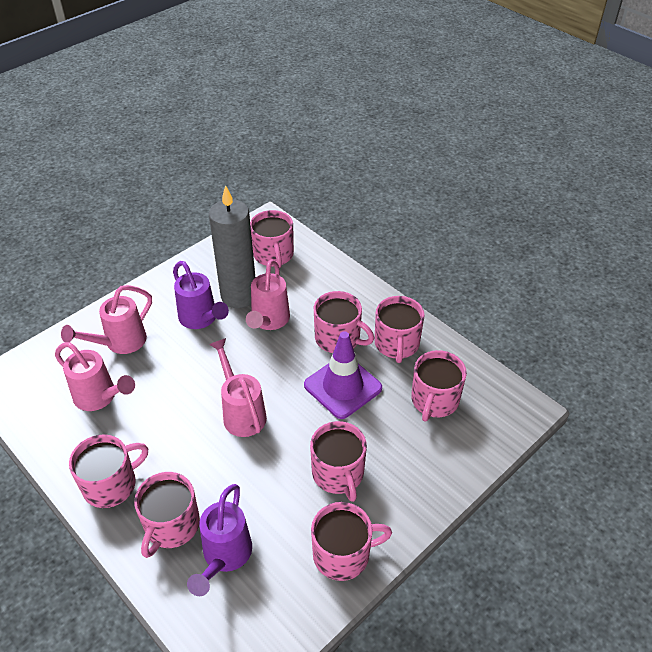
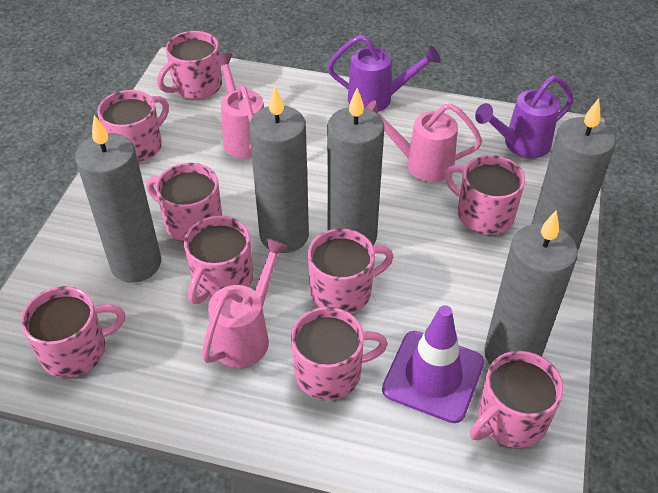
grey candle: [209,185,255,308] = 1 -> [75,115,161,283] [249,87,309,253] [327,88,384,245] [484,211,578,365] [532,99,616,250] = 5
pink mug: [69,435,148,508] [134,472,200,558] [250,210,294,268] [310,421,367,502] [311,502,392,581] [314,291,374,353] [374,296,425,363] [411,350,467,422] = 8 -> [21,286,125,378] [97,90,169,163] [146,163,222,242] [157,31,222,99] [184,216,253,304] [291,307,388,400] [308,228,393,313] [445,155,525,235] [470,351,564,448] = 9
pink watering can: [55,342,135,411] [61,285,152,354] [209,338,267,437] [246,260,290,330] = 4 -> [202,238,289,368] [213,53,264,159] [366,100,482,182] = 3

